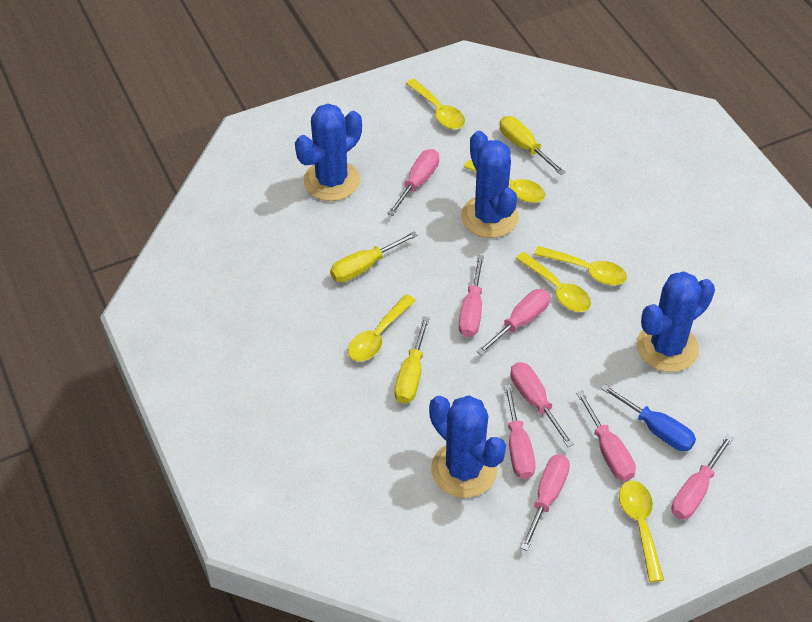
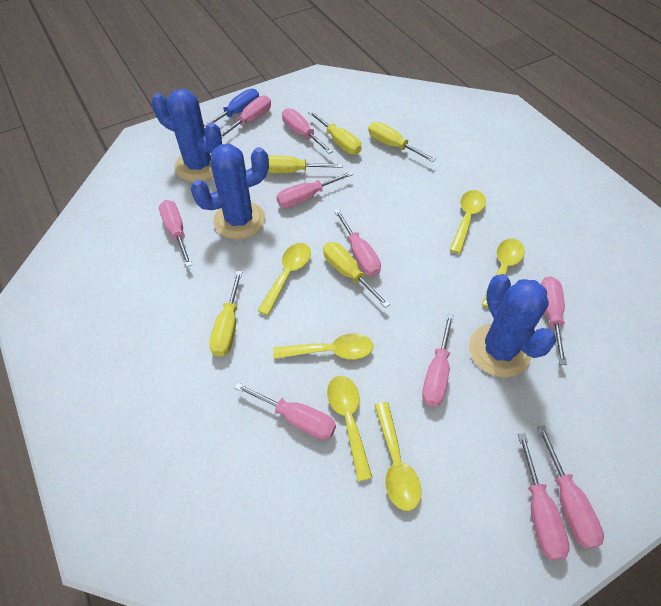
blue cactus: [295,104,362,201] [429,395,506,498] [461,131,519,238] [636,271,715,372] = 4 -> [152,89,222,182] [191,144,269,239] [469,274,556,377] = 3
pink screwdriver: [387,149,439,216] [459,255,484,337] [476,289,550,356] [504,384,536,479] [510,362,574,447] [521,455,570,551] [576,391,636,481] [671,434,733,520] = 8 -> [159,200,192,267] [221,96,271,138] [235,382,336,440] [276,171,354,208] [282,108,333,154] [334,209,381,276] [422,314,454,407] [518,433,570,560] [537,426,604,549] [540,276,567,365] = 10
yellow screwdriver: [330,232,417,282] [394,316,430,403] [499,116,566,175] = 3 -> [209,271,242,357] [267,155,343,173] [308,110,362,155] [323,242,390,308] [368,122,436,162] = 5

